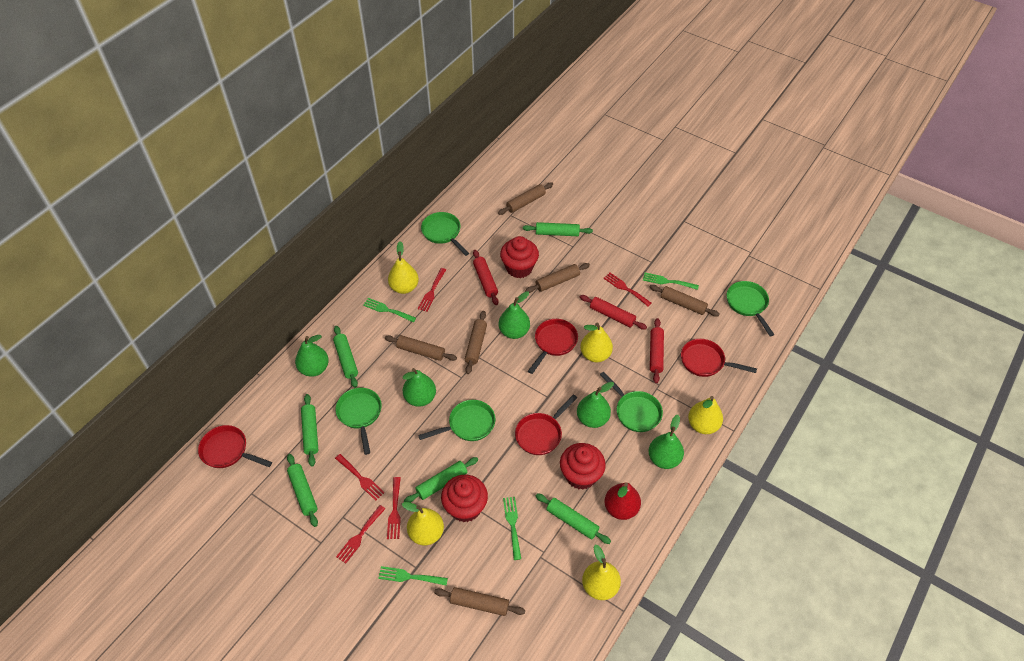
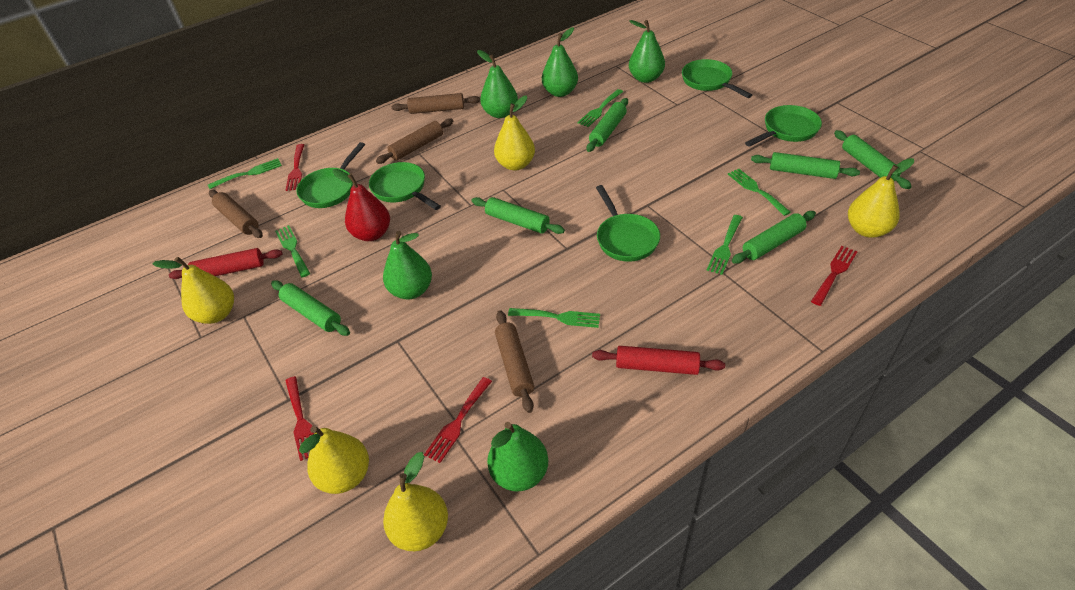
brown rolling pin: [385,335,457,361] [434,587,525,616] [465,311,487,374] [498,183,553,215] [525,263,590,293] [650,285,719,317] = 6 -> [209,190,263,238] [376,118,453,164] [392,93,480,114] [495,310,534,413] = 4
green fork: [363,298,416,322] [378,566,448,586] [503,497,521,560] [643,273,699,290] = 4 -> [208,158,282,189] [275,225,310,277] [508,308,600,328] [578,89,623,127] [707,215,743,275] [728,169,791,216] = 6
red cupcake: [441,475,488,522] [500,236,539,278] [560,443,606,490] = 3 -> none = 0
red fork: [335,454,385,501] [336,505,385,564] [387,477,401,539] [418,268,446,312] [603,273,652,307] = 5 -> [285,376,315,461] [286,144,304,191] [424,377,492,463] [811,246,857,306] = 4
red pan: [198,425,272,468] [515,394,577,455] [528,319,578,374] [681,339,757,377] = 4 -> none = 0
red rolling pin: [473,250,499,305] [580,295,647,330] [650,318,664,383] = 3 -> [169,248,282,279] [592,346,725,375] = 2

